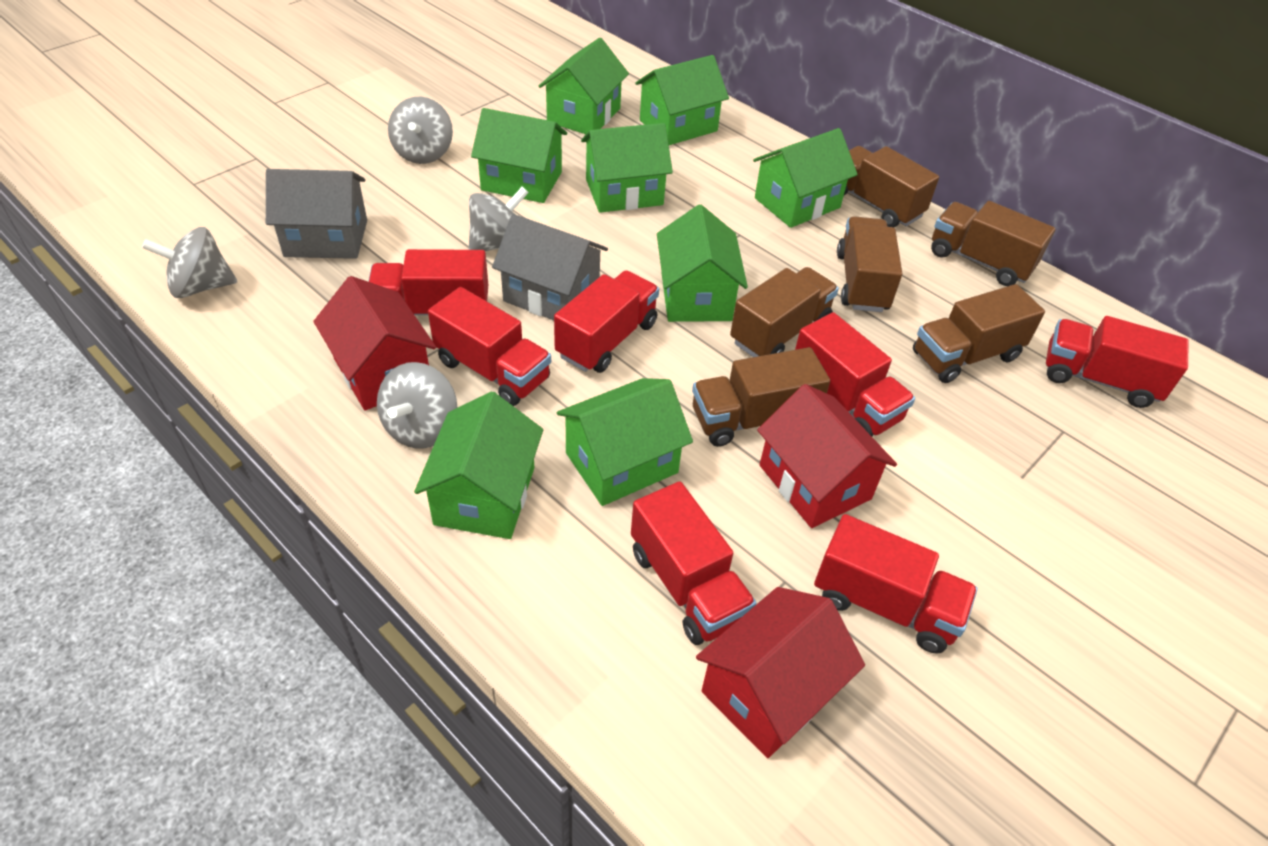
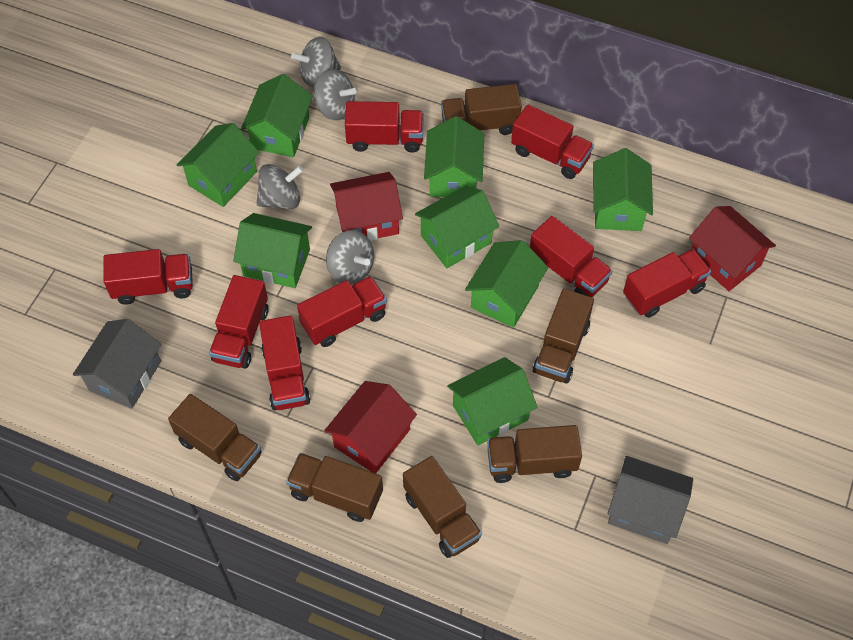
red truck: [368,249,488,315] [428,287,551,406] [554,270,659,373] [631,481,756,645] [795,312,915,436] [814,514,978,654] [1046,316,1189,408] = 7 -> [103,249,193,305] [209,275,269,369] [259,315,311,411] [297,276,387,347] [345,101,424,153] [511,104,594,179] [530,216,613,297] [623,249,711,318] = 8

